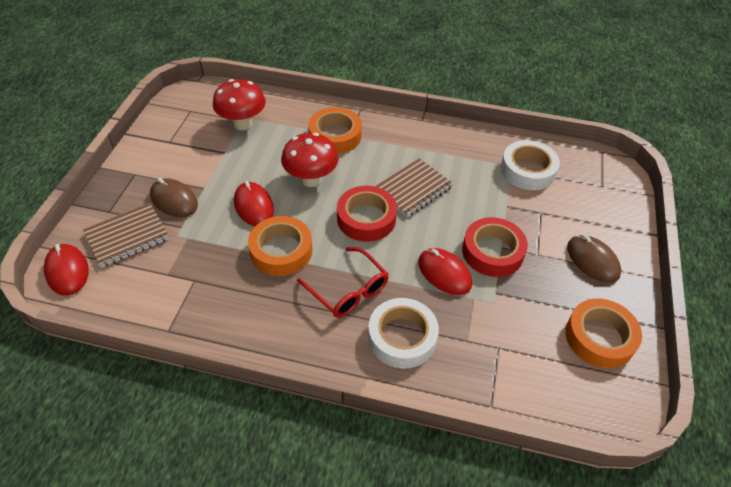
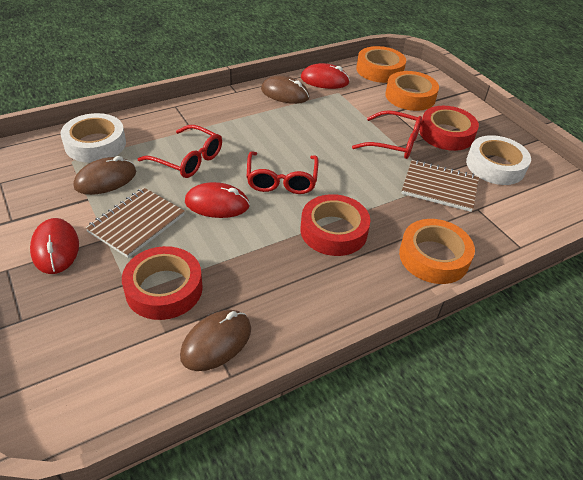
brown mouse: [150,178,198,217] [567,235,621,283] = 2 -> [73,156,136,195] [180,310,251,371] [261,75,309,104] = 3
red glasses: [297,247,389,318] = 1 -> [138,125,222,178] [247,151,319,194] [352,110,422,159] = 3
red mushroom: [213,79,266,130] [281,133,338,187] = 2 -> none = 0
red tape: [337,186,397,242] [462,217,528,277] = 2 -> [122,246,203,320] [300,194,371,256] [419,106,479,151] = 3

